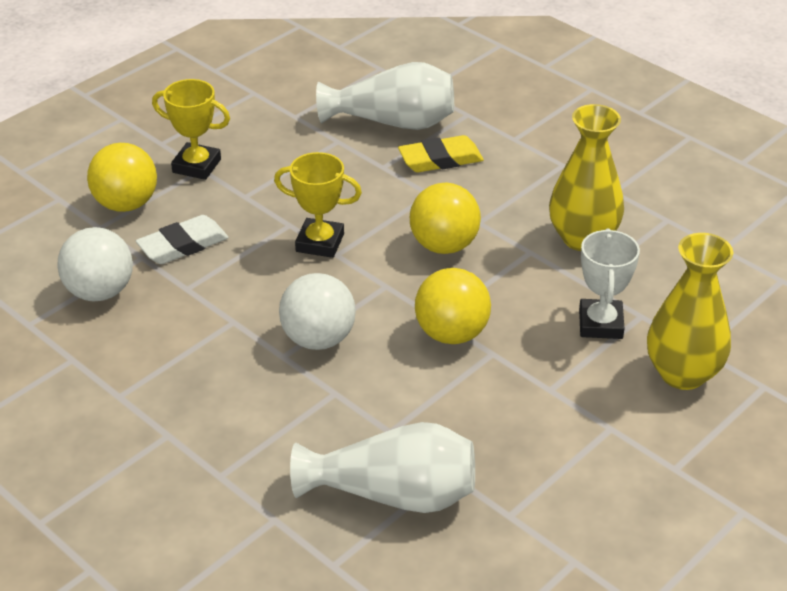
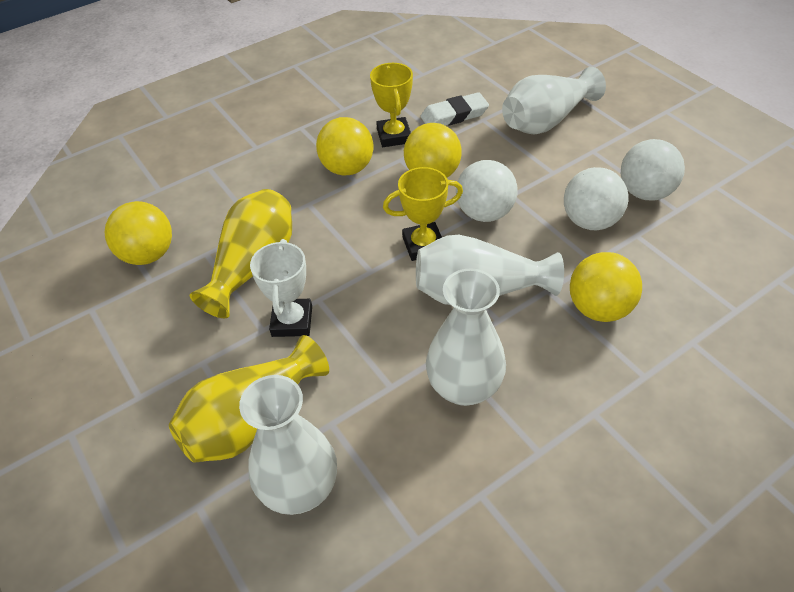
white ball: [57,227,133,301] [279,273,356,350] = 2 -> [456,160,518,222] [564,167,629,231] [621,139,685,201] = 3
white vase: [290,422,475,513] [316,62,454,130] = 2 -> [239,375,337,515] [416,235,564,305] [426,268,506,406] [502,67,606,135] = 4
yellow ball: [87,143,157,212] [410,183,481,254] [415,268,491,344] = 3 -> [104,201,172,265] [316,117,373,176] [404,123,462,178] [570,252,642,322] = 4
yellow eraser: [398,135,484,172] = 1 -> none = 0

